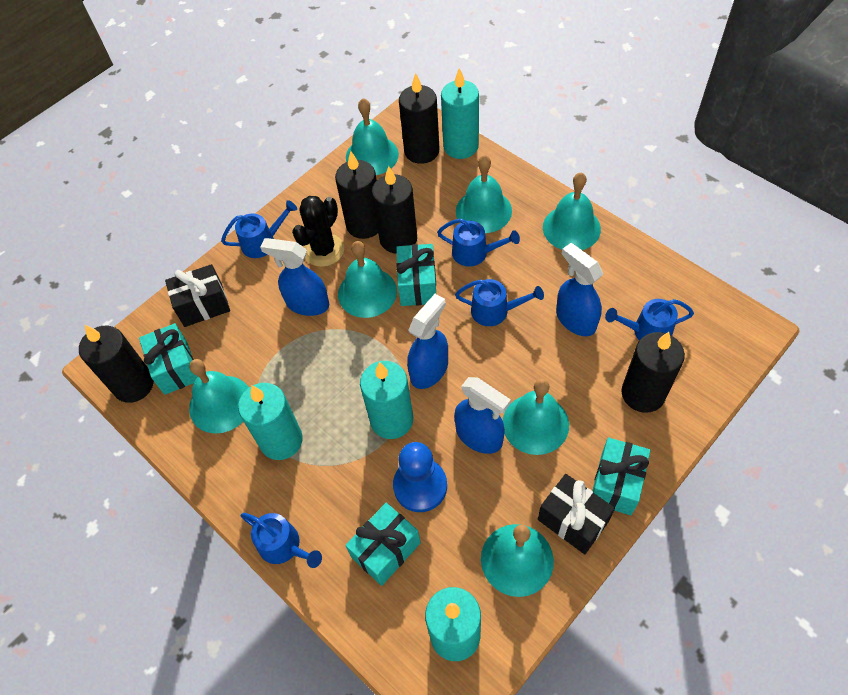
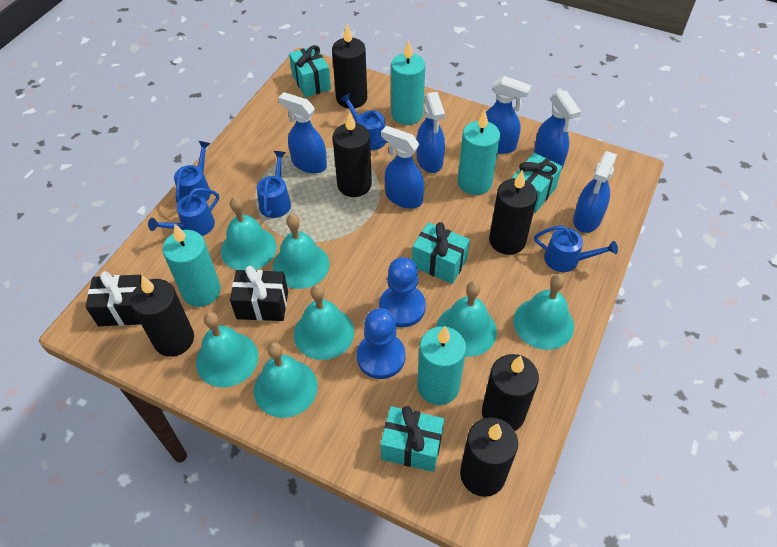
black cactus: [292,196,344,267] = 1 -> none = 0
black candle: [79,325,154,403] [335,151,378,239] [371,166,417,253] [399,73,440,164] [621,332,685,413] = 5 -> [130,276,194,357] [332,24,367,108] [333,112,372,197] [460,417,518,497] [482,354,539,431] [489,170,537,255] = 6
blue pawn: [393,442,447,512] = 1 -> [357,308,406,379] [379,257,426,327] = 2
blue spray bottle: [260,238,329,316] [407,294,448,389] [454,377,511,454] [556,243,603,336] = 4 -> [278,92,327,174] [381,126,424,209] [417,92,445,173] [486,76,532,154] [534,91,581,169] [573,151,617,233] = 6

